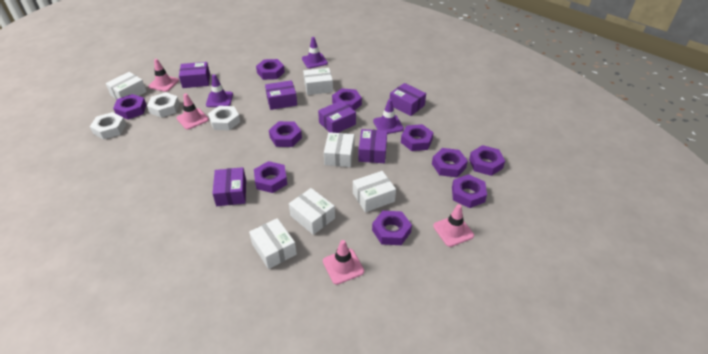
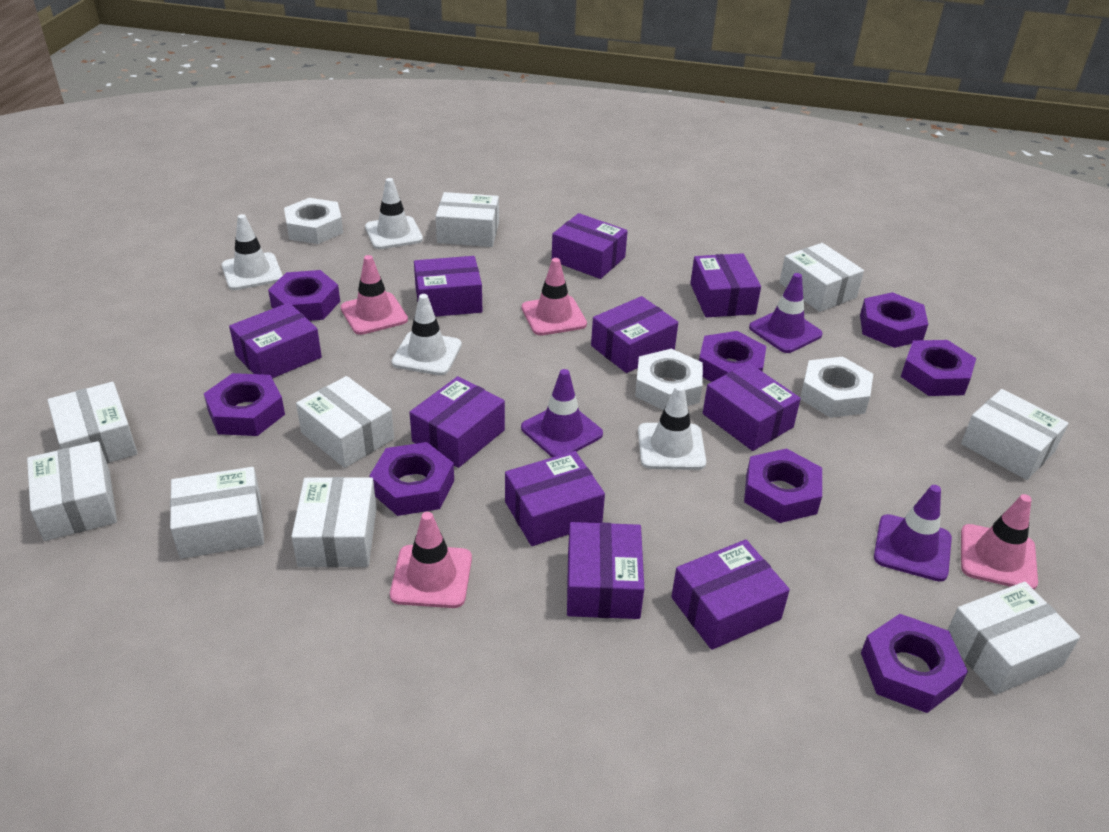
purple box: [179,62,210,88] [212,167,246,206] [265,80,297,110] [318,100,356,133] [358,129,387,163] [390,83,426,116] = 6 -> [229,303,322,378] [409,376,505,468] [414,256,482,317] [505,451,605,546] [552,213,628,279] [567,522,644,619] [591,296,678,373] [671,540,790,650] [690,253,761,317] [703,363,801,451] = 10
purple nut: [113,94,146,120] [254,161,287,193] [256,59,285,80] [269,121,302,147] [332,88,362,111] [372,211,412,245] [401,124,434,151] [432,148,468,177] [452,174,487,208] [469,145,505,176] = 10 -> [204,373,285,436] [268,270,340,321] [369,442,454,516] [699,331,766,382] [744,448,822,523] [860,292,928,348] [861,614,968,713] [901,340,976,396] = 8
white box: [106,72,147,100] [249,218,297,269] [289,188,335,235] [303,68,333,95] [324,132,354,167] [353,171,396,212] = 6 -> [27,441,117,541] [47,382,138,464] [170,467,264,559] [291,477,377,567] [296,376,394,468] [436,192,499,247] [779,243,864,312] [948,582,1080,695] [961,389,1069,480] = 9
white traffic cone: none = 0 -> [222,214,283,290] [365,178,423,249] [392,294,462,375] [638,385,706,470] = 4

